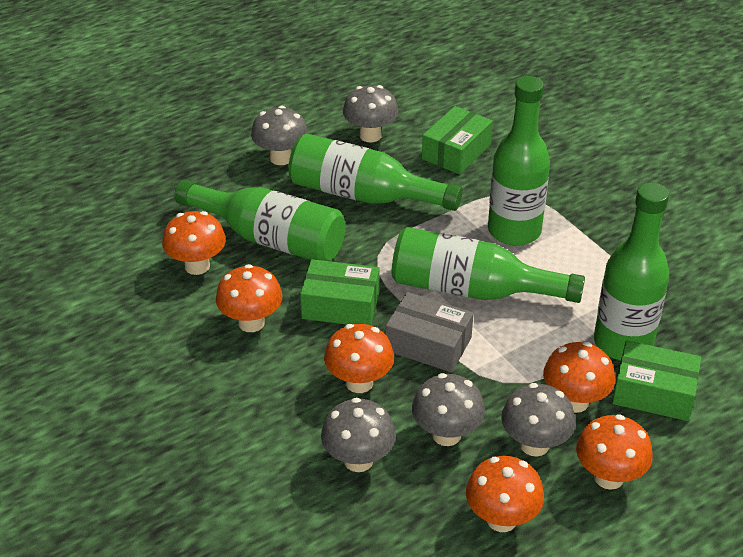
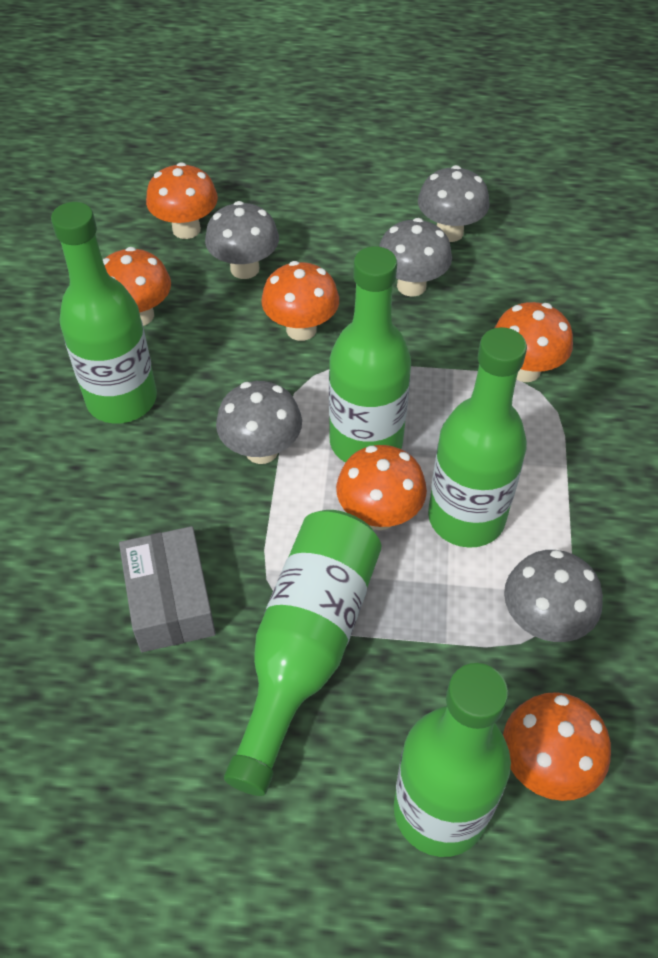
green box: [300,259,380,325] [422,106,493,174] [612,340,701,421] = 3 -> none = 0

